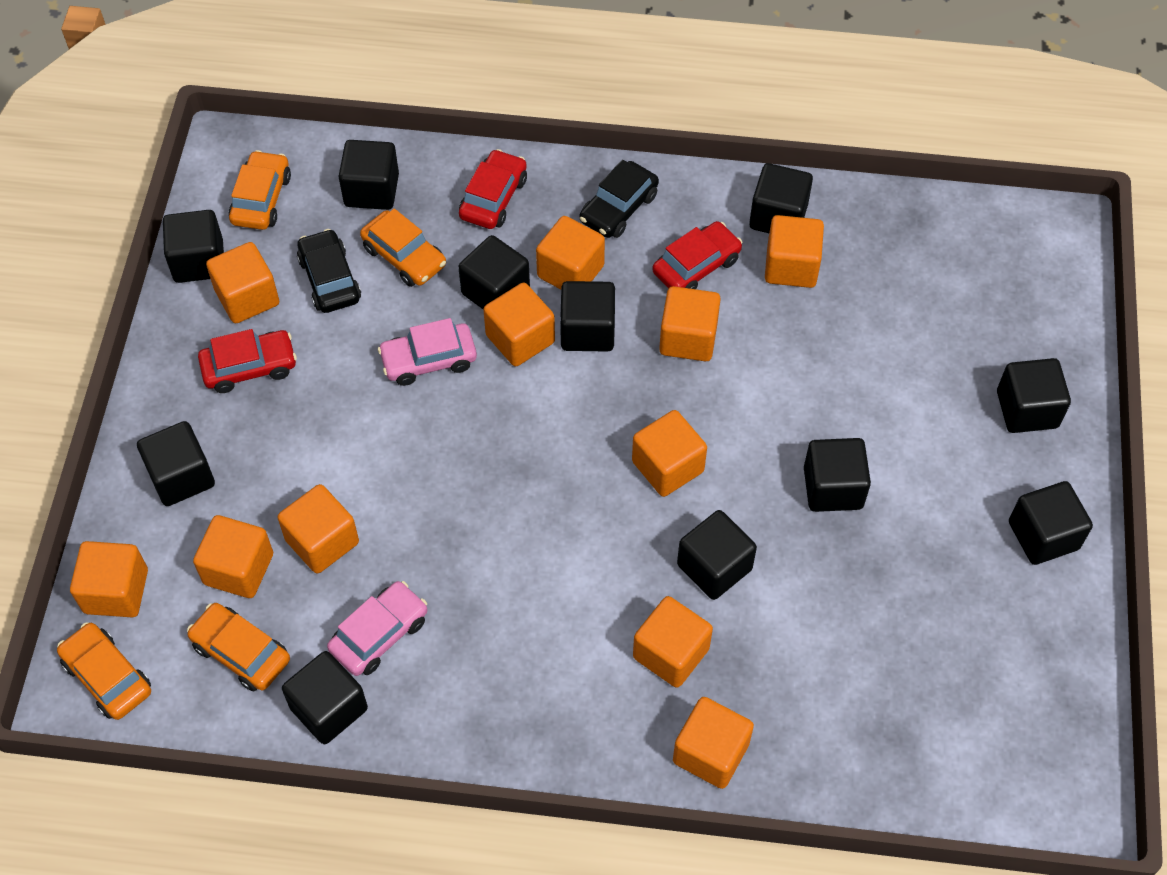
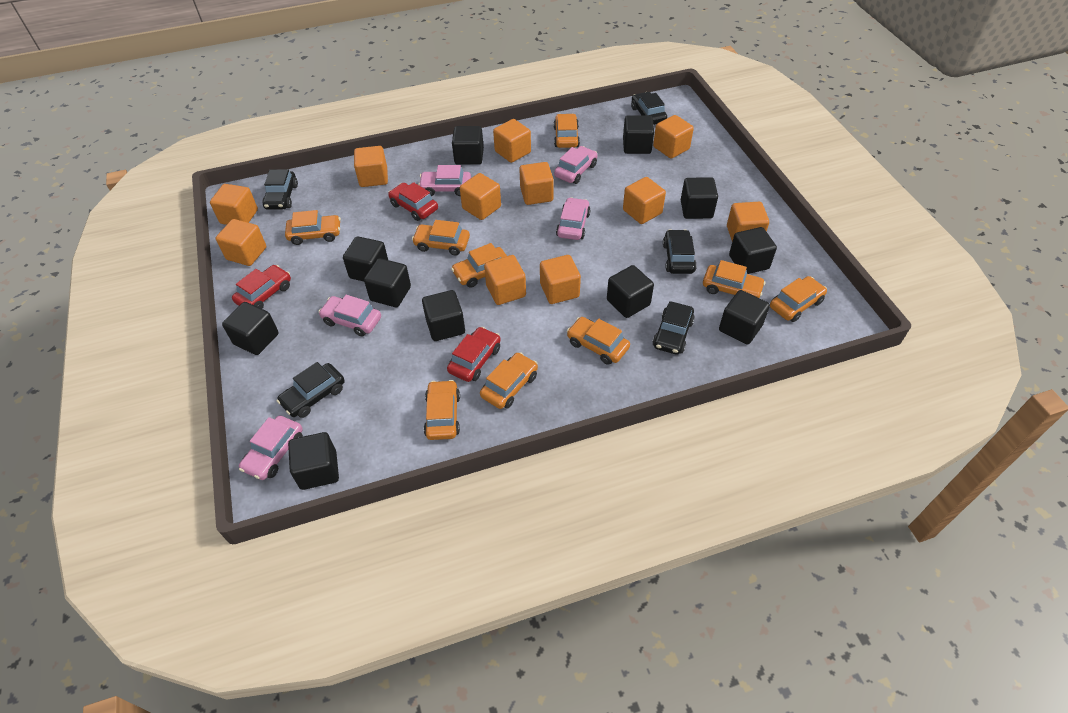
black car: [297,229,361,313] [579,160,659,238] = 2 -> [263,169,298,210] [277,362,345,418] [631,92,667,125] [652,301,695,355] [663,229,697,274] = 5
orange car: [57,623,151,720] [187,603,290,691] [229,150,291,230] [360,208,446,287] = 4 -> [285,210,341,245] [412,220,470,256] [424,380,460,440] [451,243,507,288] [480,352,538,409] [554,114,580,148] [567,317,630,365] [703,260,765,298] [770,276,827,322] = 9
pink car: [327,581,427,676] [378,318,477,386] = 2 -> [239,416,303,480] [319,295,381,337] [418,165,471,196] [554,146,597,184] [556,197,591,240] = 5

